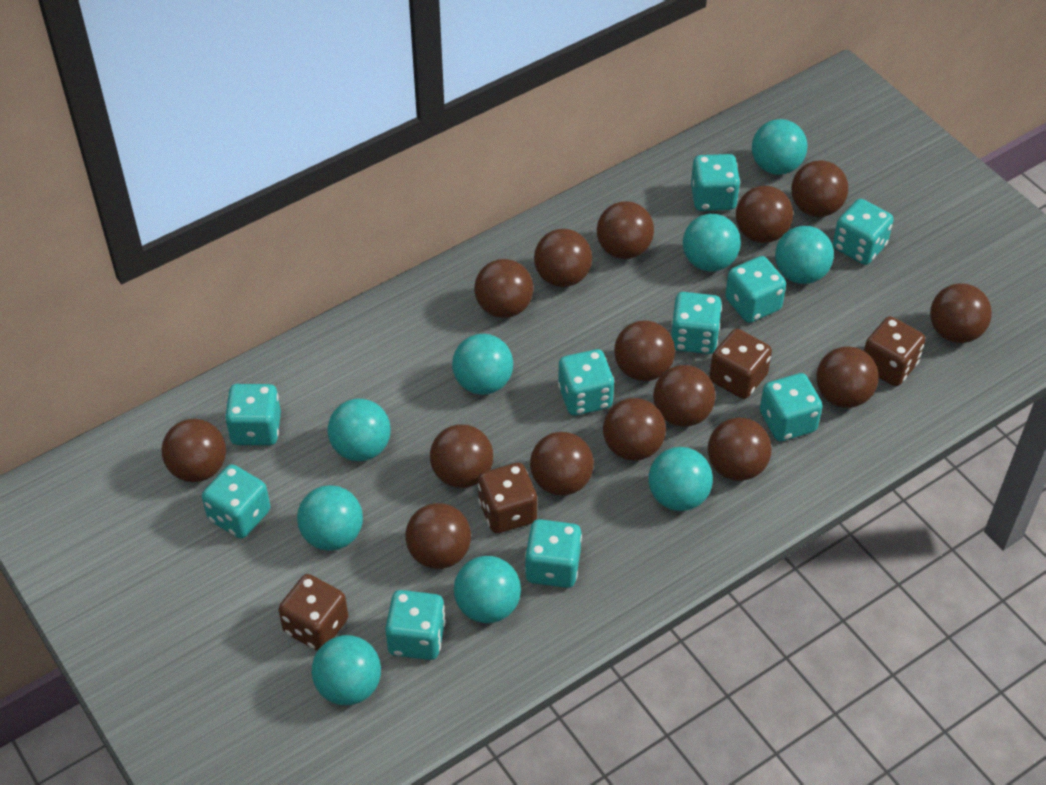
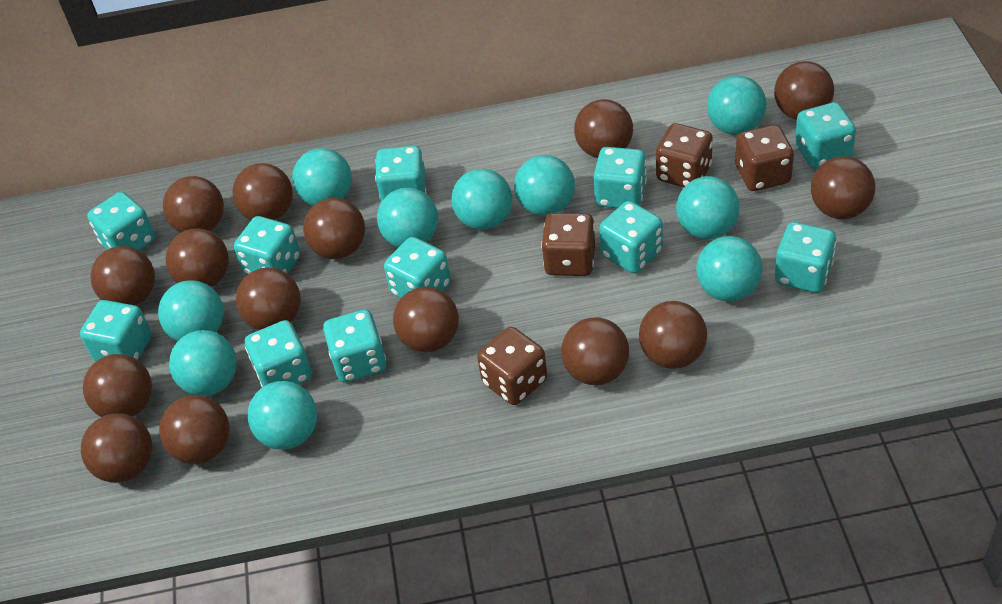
turquoise ball: [297,485,363,551] [312,635,381,705] [327,399,391,461] [452,334,513,395] [454,556,521,623] [648,447,713,511] [683,214,741,271] [752,119,807,175] [775,226,834,284] = 9 -> [158,280,224,341] [169,330,237,396] [248,381,317,450] [292,148,352,206] [377,188,438,248] [451,169,512,230] [514,155,575,216] [676,176,740,239] [696,236,763,302] [707,75,767,135] = 10
turquoise dice: [202,464,270,539] [225,384,281,445] [385,590,446,660] [525,519,582,588] [558,349,614,415] [671,292,722,354] [691,154,740,211] [725,256,786,323] [760,373,823,441] [833,199,894,265] = 10 -> [80,300,152,361] [87,192,155,250] [234,216,300,275] [245,320,312,387] [323,310,386,382] [375,146,427,202] [384,237,451,298] [593,147,647,208] [599,201,663,273] [775,222,836,293] [795,102,856,169] = 11

